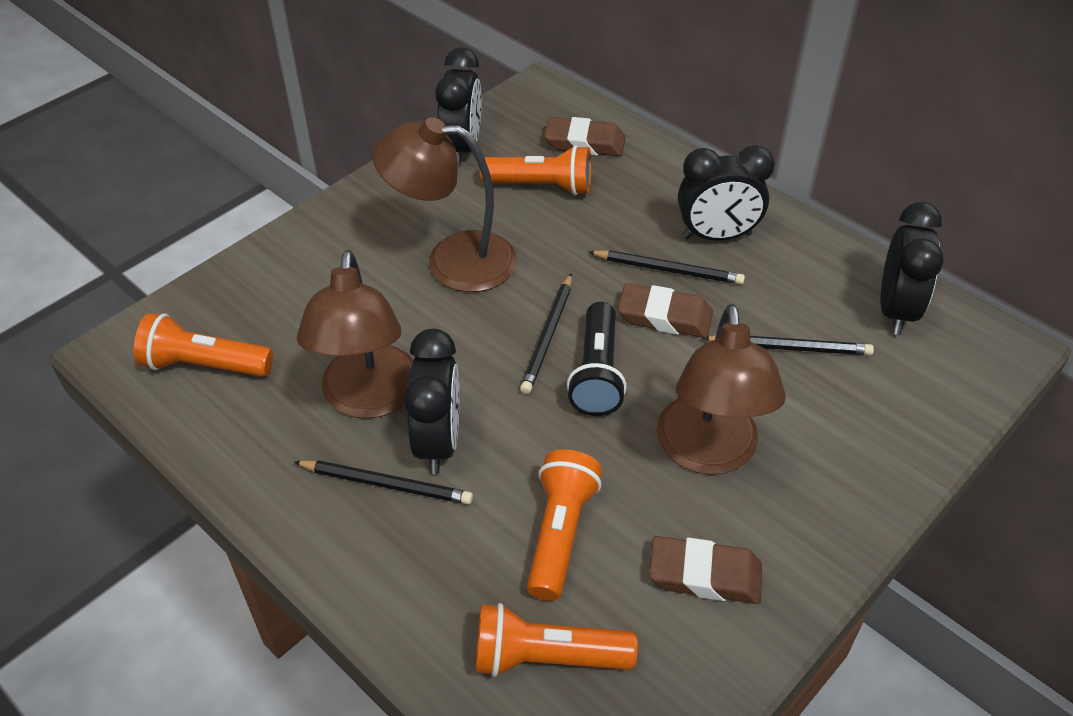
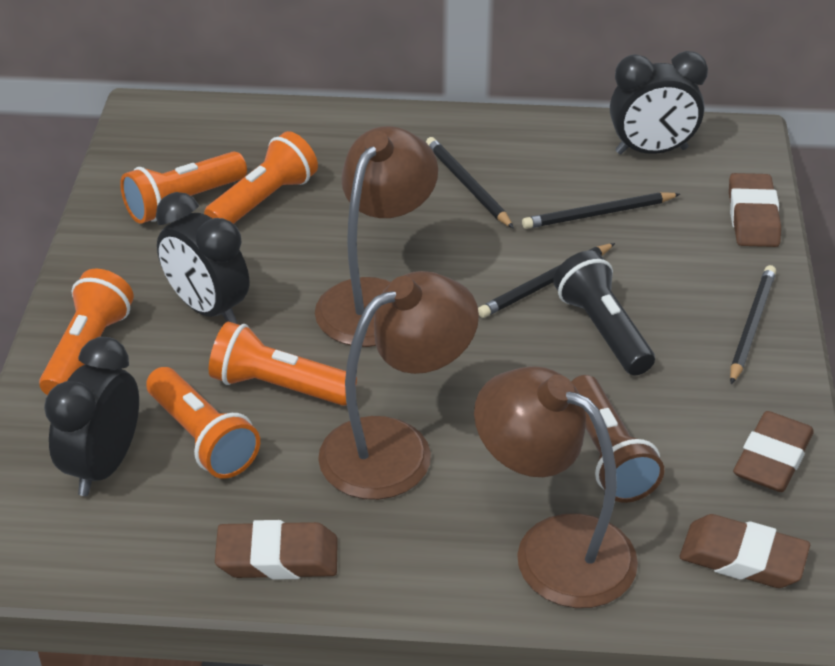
black clock: [404,329,459,474] [435,47,482,166] [678,145,774,240] [881,202,944,335] = 4 -> [44,337,139,496] [156,192,249,324] [610,51,708,155] = 3
brown eraser: [544,117,625,156] [618,283,713,338] [649,536,762,604] = 3 -> [215,520,338,580] [680,514,810,588] [729,173,781,247] [733,411,814,492] = 4
brown flashlight: none = 0 -> [571,375,664,503] = 1
orange flashlight: [134,313,273,377] [475,603,638,677] [480,145,591,196] [527,449,602,601] = 4 -> [39,269,134,395] [120,151,247,224] [146,367,260,479] [204,131,318,224] [209,322,357,406] = 5

